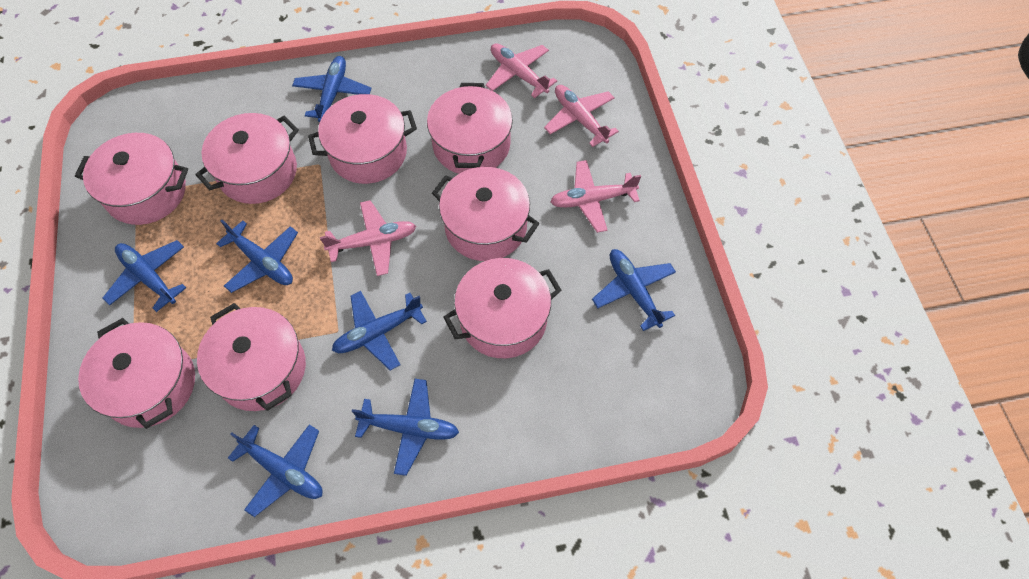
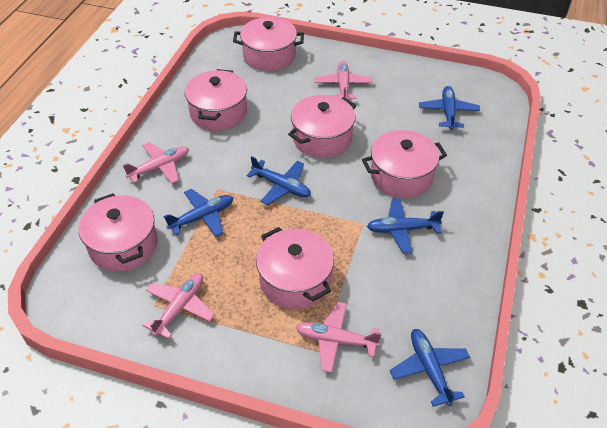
blue plane: [103,240,186,312] [216,220,298,293] [228,425,323,517] [292,56,371,122] [332,291,427,370] [352,379,459,476] [592,249,676,331] = 7 -> [164,189,233,237] [246,156,311,205] [367,199,444,254] [390,329,470,407] [419,86,480,130] = 5
pink pot: [75,133,188,225] [78,318,195,429] [195,113,299,204] [197,303,306,411] [308,94,417,184] [427,83,513,174] [432,167,539,261] [443,258,561,358] = 8 -> [78,193,157,272] [185,69,247,131] [233,17,304,71] [256,227,334,309] [288,95,356,158] [362,130,447,198] = 6

